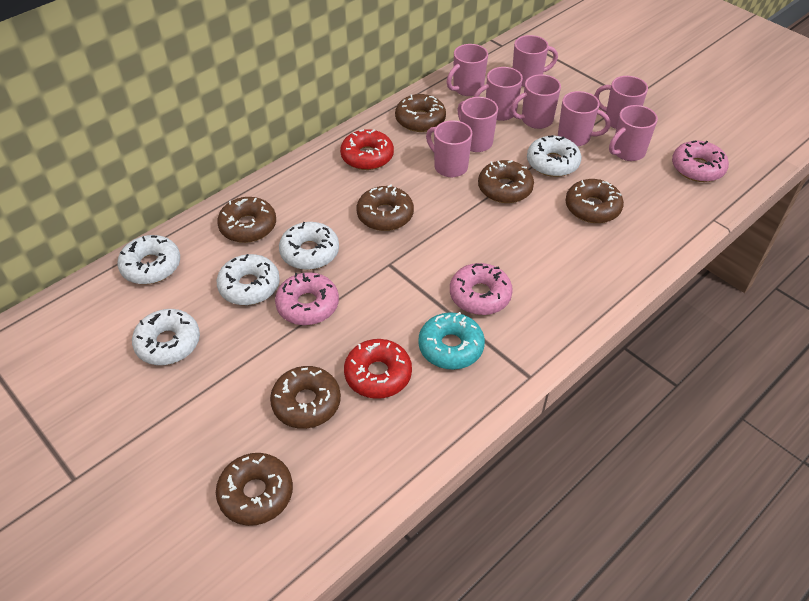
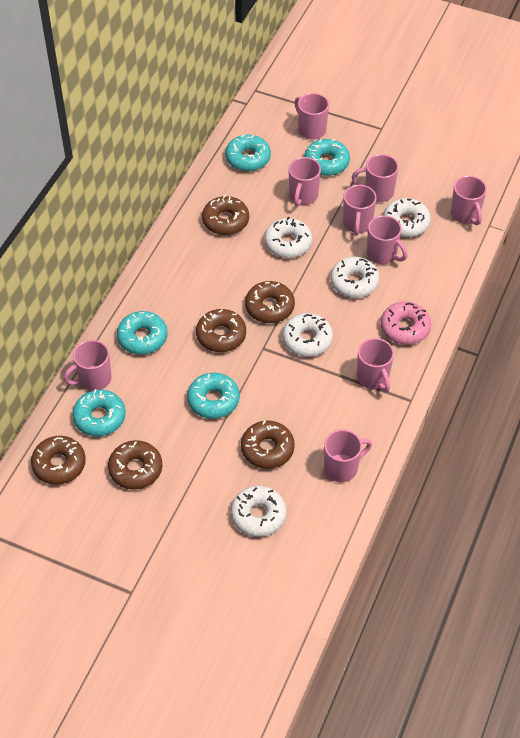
brown donut: [216,453,293,526] [217,197,276,243] [270,366,341,429] [357,184,414,231] [395,94,446,132] [478,160,534,203] [565,179,624,223] = 7 -> [31,436,86,485] [108,440,162,490] [196,309,246,352] [202,195,249,235] [241,420,295,469] [245,281,295,323] = 6
pink donut: [275,272,339,325] [450,263,513,315] [672,140,729,182] = 3 -> [381,302,431,345] = 1
red donut: [340,129,394,170] [344,339,412,399] = 2 -> none = 0
turquoise donut: [418,312,485,369] = 1 -> [72,389,126,436] [117,311,168,355] [187,373,240,419] [225,135,271,171] [304,139,350,176] = 5

